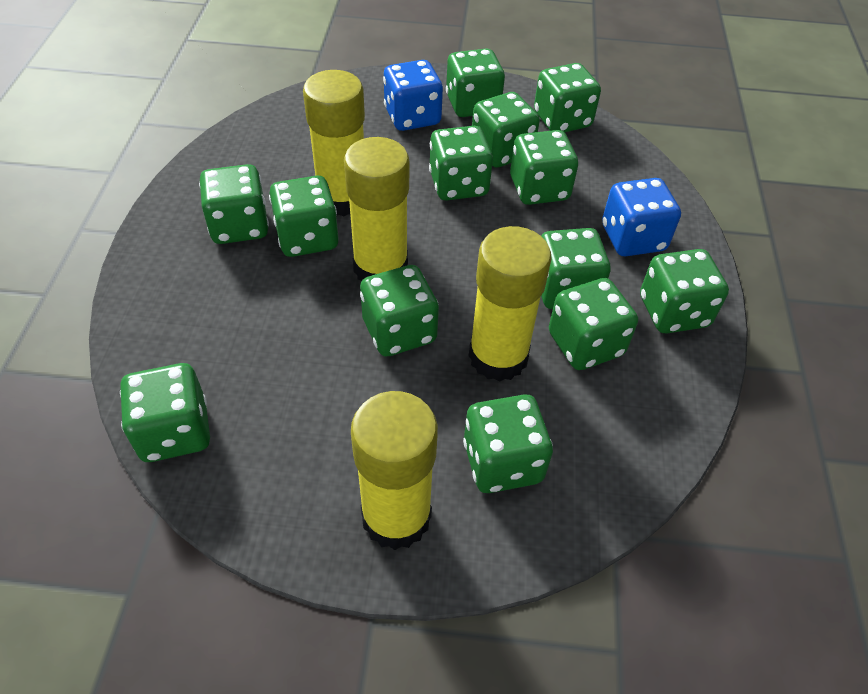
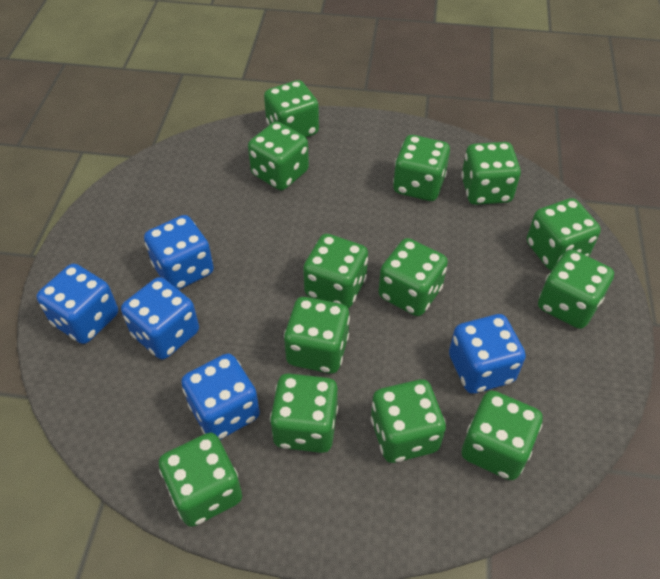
blue dice: [383,60,443,131] [602,178,681,256] = 2 -> [37,263,118,344] [121,277,199,359] [144,215,214,290] [181,354,260,440] [449,314,526,394] = 5
yellow glue stick: [303,70,365,217] [344,137,409,281] [351,391,438,550] [469,226,552,382] = 4 -> none = 0

